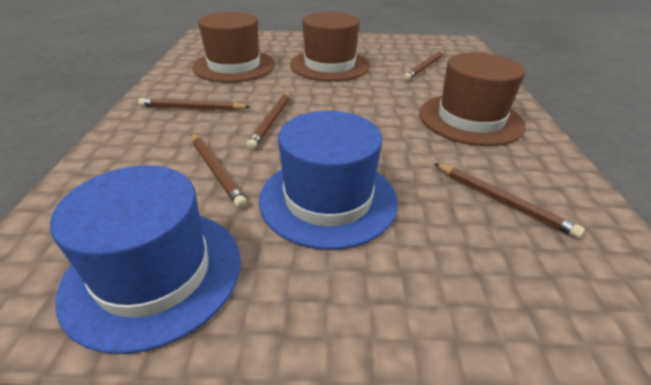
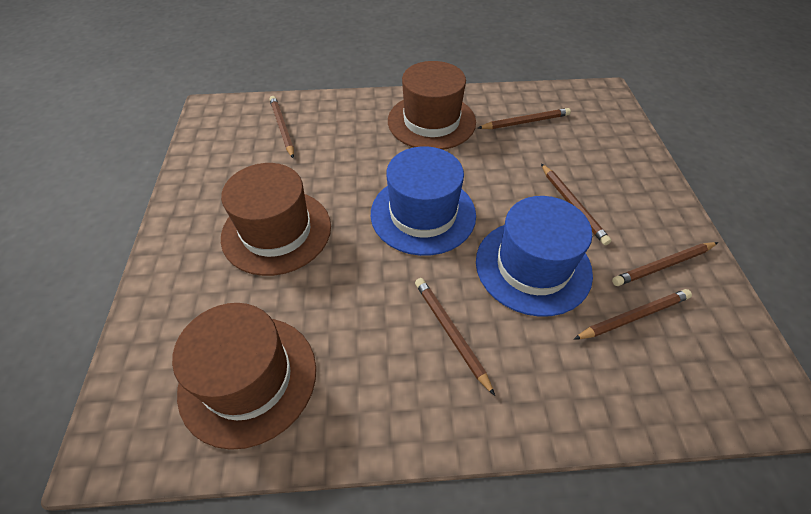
brown pencil: [138,98,250,111] [192,134,247,208] [247,92,290,150] [404,51,445,80] [434,163,585,238] = 5 -> [269,96,294,158] [415,278,495,396] [478,108,571,129] [541,164,612,245] [574,289,692,339] [612,242,718,286] = 6

